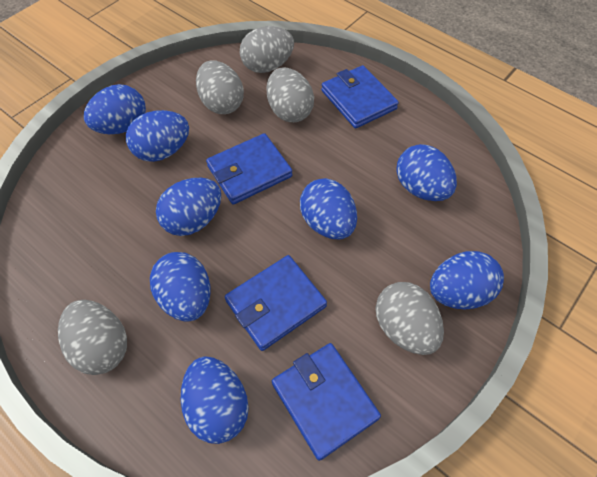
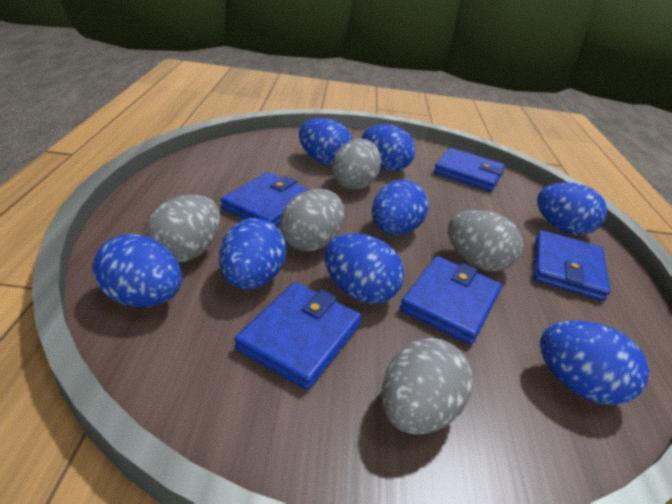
blue wallet: [206,133,292,205] [225,255,327,351] [272,343,381,461] [321,65,399,129] = 4 -> [221,172,310,227] [234,282,362,390] [400,256,502,345] [434,148,505,192] [534,230,610,301] = 5

